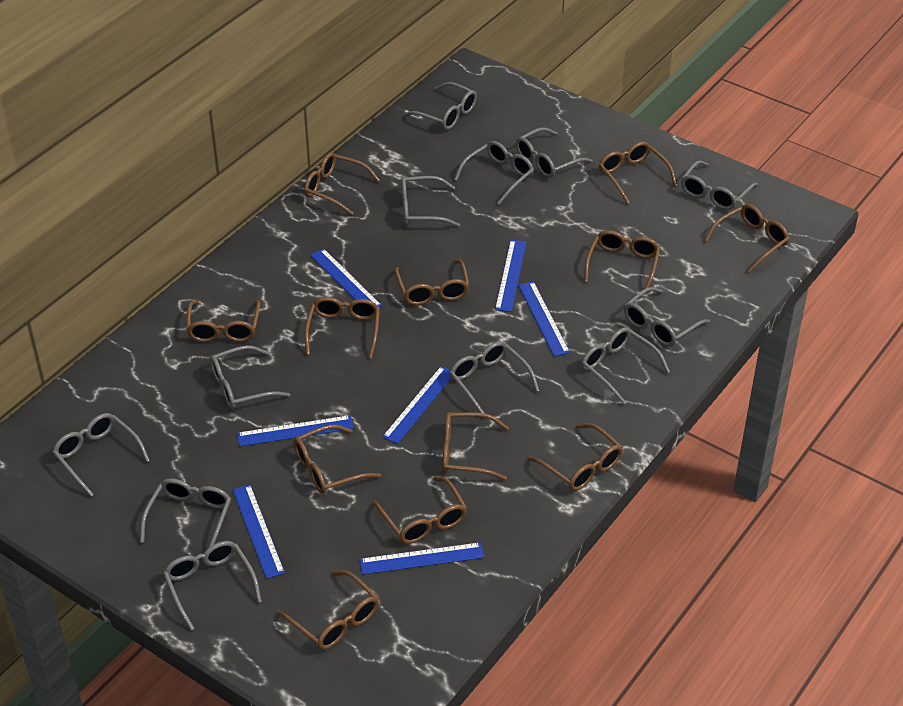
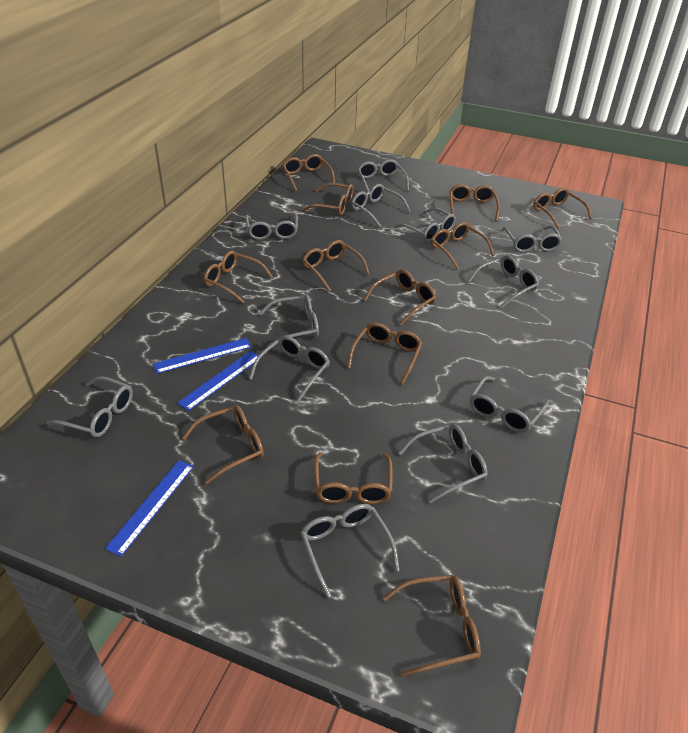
blue ruler: [232,484,285,579] [237,415,353,447] [310,249,382,308] [360,542,484,575] [382,366,451,444] [495,240,526,312] [518,281,570,356] = 7 -> [105,460,194,557] [153,338,251,374] [177,351,262,411] = 3

